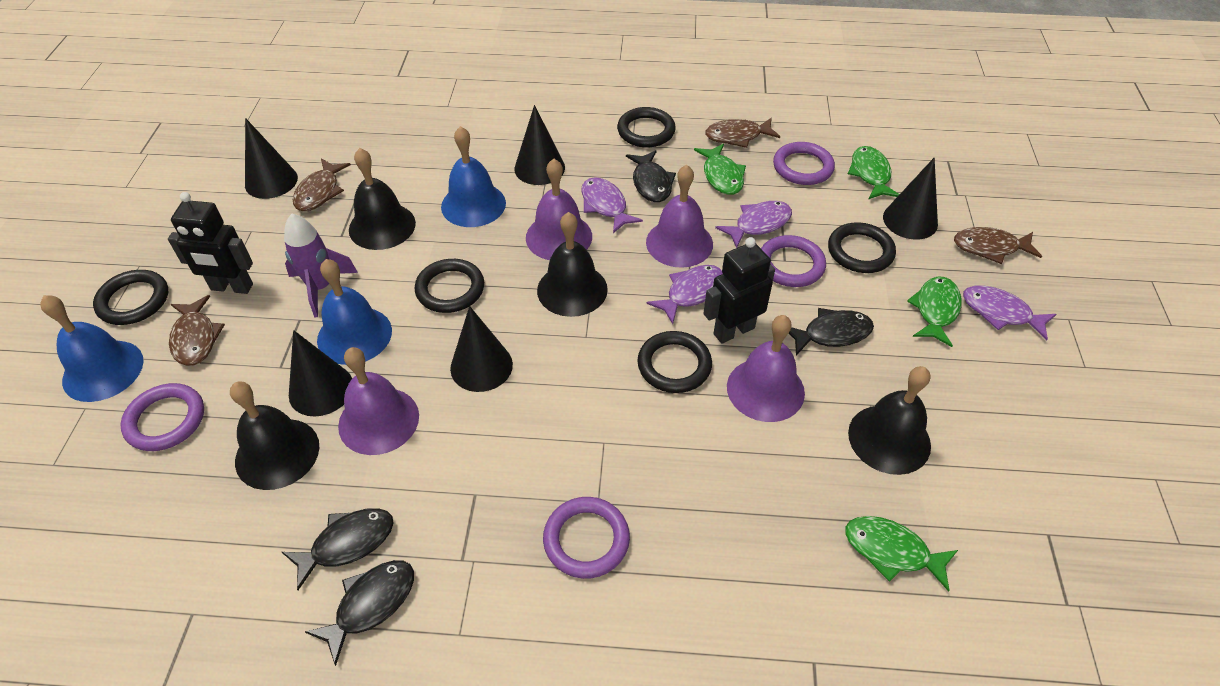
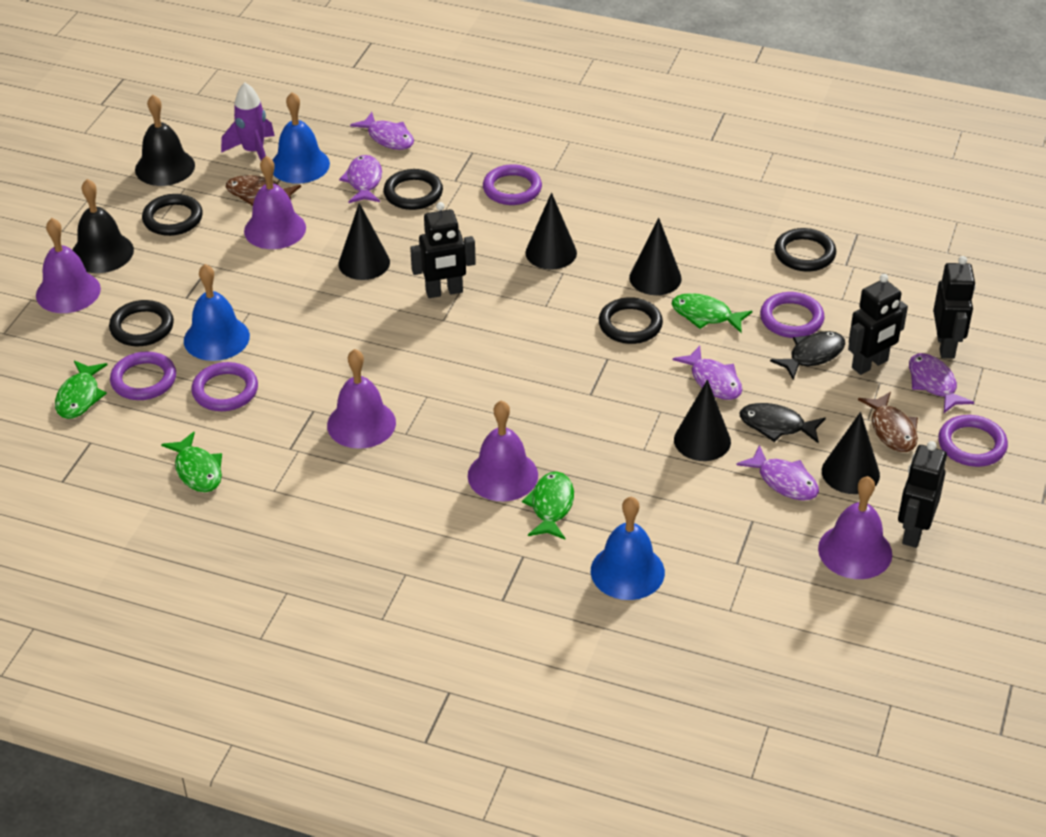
black bell: [230,381,319,490] [349,148,416,250] [537,212,608,317] [848,366,931,475] = 4 -> [72,179,134,273] [135,95,195,186] = 2
black fish: [282,508,394,590] [305,560,414,666] [626,150,676,202] [788,308,874,355] = 4 -> [740,403,826,444] [770,331,845,380] = 2
black robot: [168,192,253,294] [703,237,775,344] = 2 -> [410,202,476,298] [848,274,908,375] [898,441,947,548] [933,256,976,359] = 4
brown fish: [169,295,225,366] [293,159,351,211] [705,118,780,148] [954,227,1042,264] = 4 -> [226,175,301,206] [858,392,918,452] = 2
purple bell: [338,347,419,455] [526,159,592,260] [646,165,713,268] [727,315,805,422] = 4 -> [36,218,101,313] [244,156,306,249] [327,349,396,449] [468,400,538,502] [818,476,892,579] = 5
purple fish: [581,177,643,233] [646,265,723,324] [715,201,792,248] [963,285,1056,341] = 4 -> [339,155,382,203] [350,112,414,150] [673,345,742,400] [736,445,819,501] [909,353,974,413] = 5
purple ring: [121,383,204,451] [543,497,630,579] [761,235,826,287] [773,142,835,185] = 4 -> [110,351,176,400] [191,362,258,411] [483,164,542,205] [760,292,825,338] [938,415,1008,467] = 5

